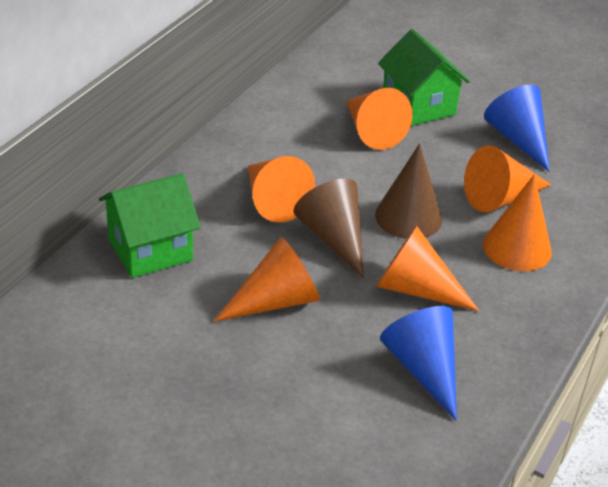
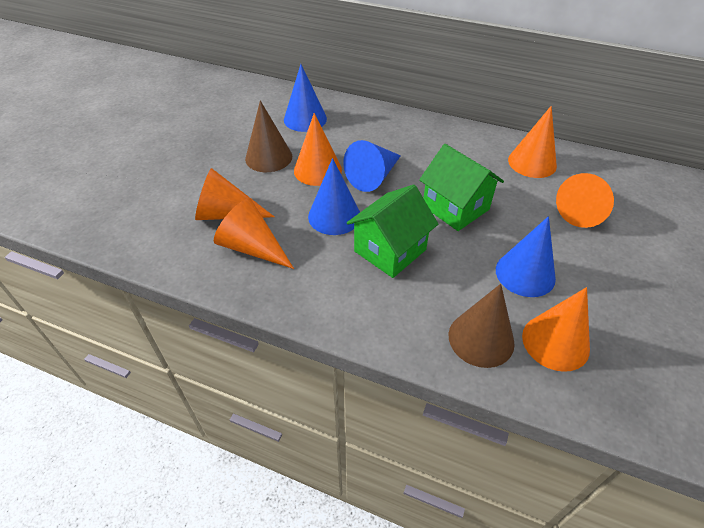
blue cone: [380,306,457,421] [484,85,550,172] = 2 -> [284,64,327,132] [308,158,360,235] [343,140,401,192] [496,216,556,297] = 4

